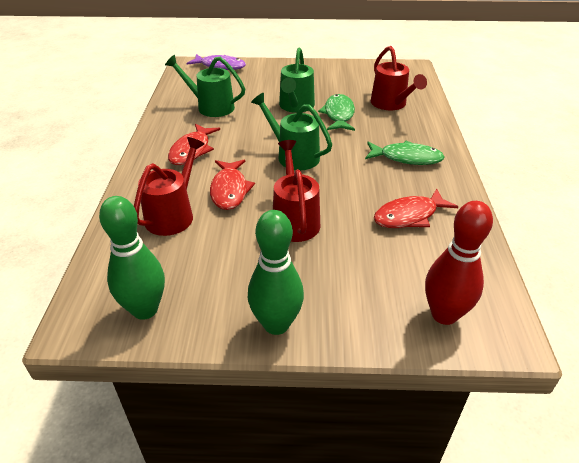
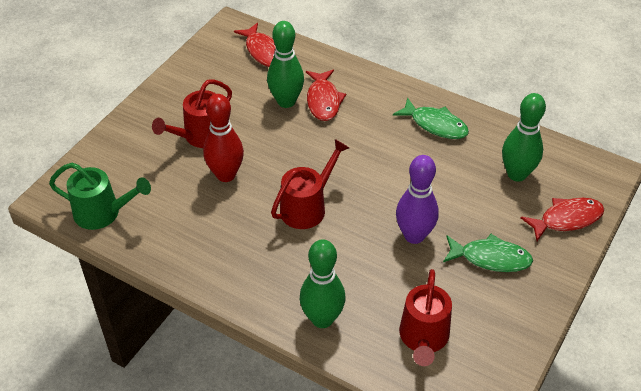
green bowling pin: [99,196,165,320] [248,210,304,335] = 2 -> [267,21,304,108] [300,239,346,328] [502,93,546,182] = 3
green watering can: [165,55,245,117] [251,93,332,170] [279,48,315,113] = 3 -> [49,163,151,230] = 1
purple bowling pin: none = 0 -> [396,155,439,244] = 1
purple fish: [187,54,246,70] = 1 -> none = 0

